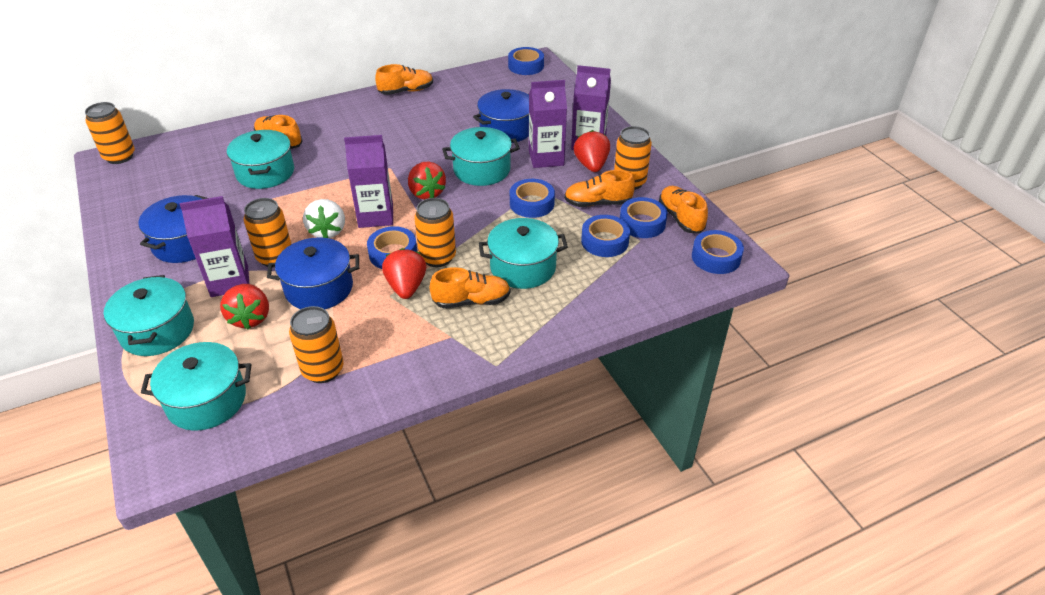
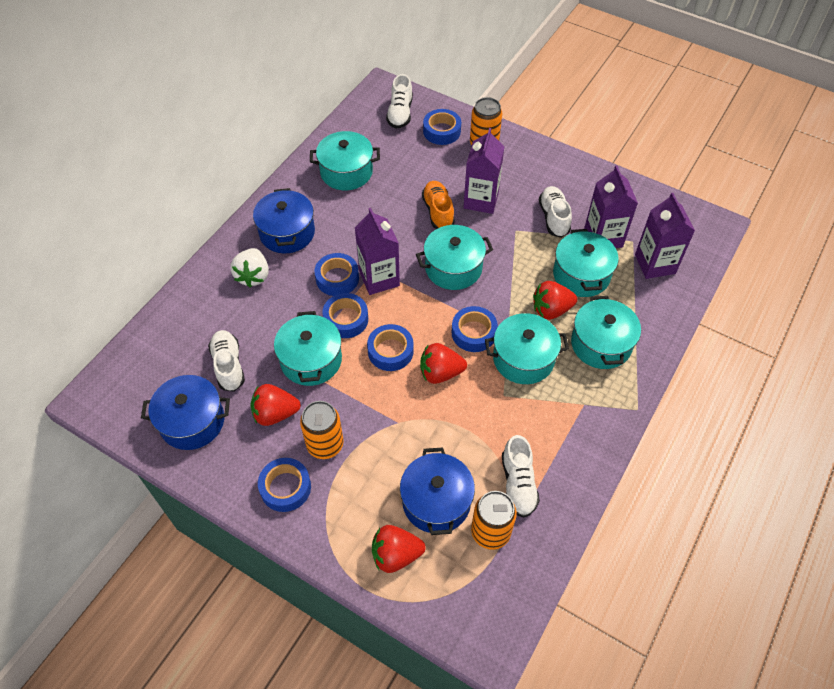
orange can: [85,102,135,164] [243,198,291,267] [289,306,344,383] [414,198,456,267] [614,126,652,190] = 5 -> [300,401,344,459] [470,97,502,145] [471,491,517,550] = 3
orange shoe: [254,115,303,149] [375,64,433,95] [430,267,510,308] [564,170,635,207] [659,186,708,233] = 5 -> [422,181,455,229] = 1
turquoise pot: [104,275,194,356] [141,342,251,431] [227,130,294,189] [442,127,520,186] [479,218,568,289] = 5 -> [274,311,342,386] [310,131,380,190] [416,225,493,290] [485,313,569,384] [553,229,619,297] [571,296,641,369] = 6
white shoe: none = 0 -> [208,330,245,391] [386,74,413,129] [502,435,540,518] [539,186,572,237] = 4

